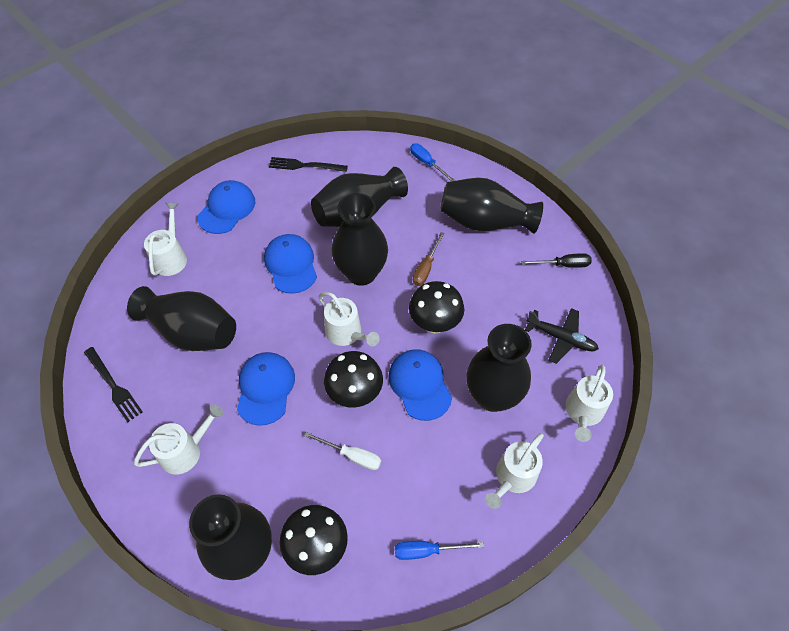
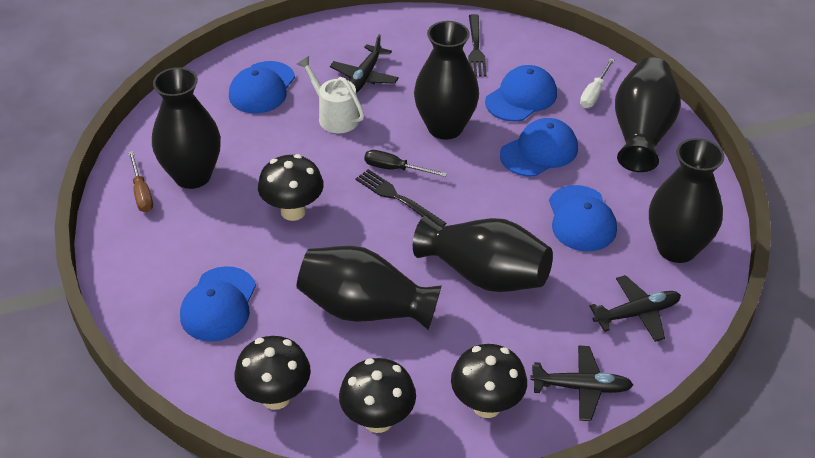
black mushroom: [280,505,348,575] [324,351,383,408] [409,281,464,334] = 3 -> [234,336,311,410] [258,154,324,221] [339,358,416,433] [451,344,527,418] = 4
black plane: [525,308,599,364] = 1 -> [330,34,399,93] [530,345,633,421] [589,275,681,342] = 3
blue cap: [197,180,255,234] [237,352,295,426] [264,234,317,294] [389,349,452,421] = 4 -> [180,266,256,342] [229,61,295,114] [485,65,557,122] [500,118,578,177] [549,185,617,251] = 5
blue screwdriver: [395,541,484,560] [410,143,455,181] = 2 -> none = 0
white watering can: [134,404,224,475] [144,203,187,276] [319,292,379,346] [485,433,544,509] [565,365,613,442] = 5 -> [297,56,364,133] = 1

